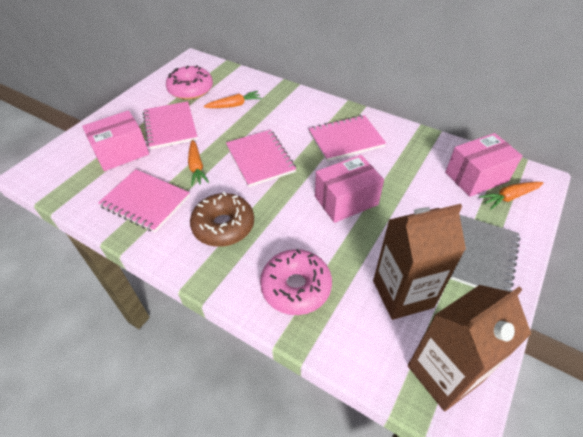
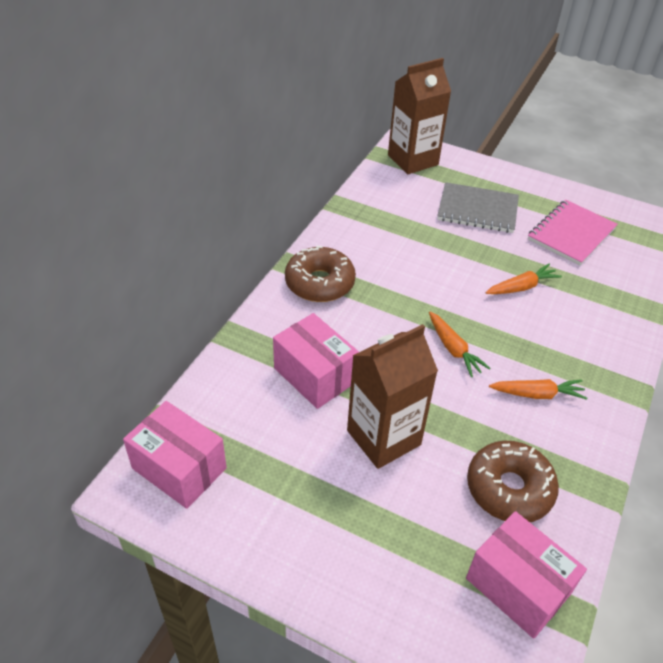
brown donut: [190,192,254,247] = 1 -> [285,246,356,302] [467,441,559,522] = 2
pink donut: [166,65,213,100] [260,249,332,315] = 2 -> none = 0
pink notebook: [98,169,190,232] [143,101,198,149] [226,130,296,187] [309,115,386,161] = 4 -> [528,200,618,265] = 1

